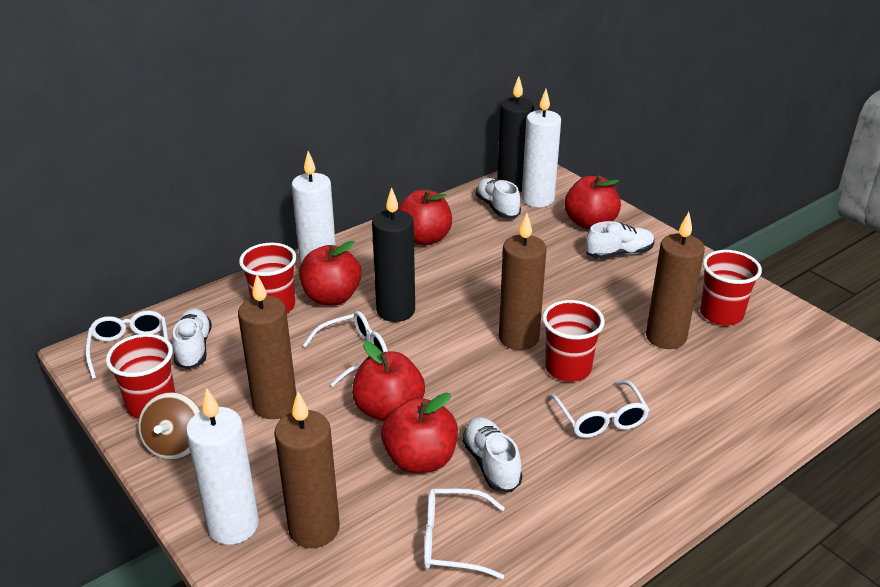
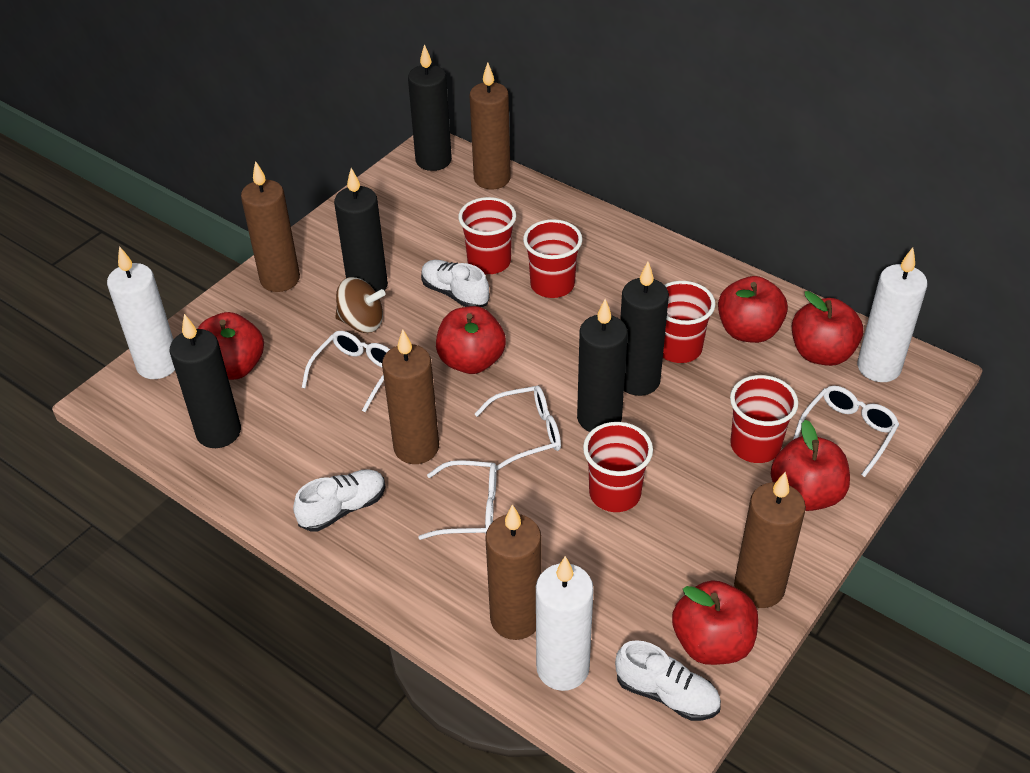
black candle: [372,187,415,322] [497,76,534,192] = 2 -> [170,314,241,448] [334,168,388,292] [408,44,452,171] [577,299,628,432] [620,262,669,396] = 5
brown candle: [238,275,296,419] [274,392,340,548] [499,213,547,350] [646,212,705,349] = 4 -> [241,161,300,292] [382,329,439,464] [470,62,511,189] [485,504,542,640] [734,472,806,608] = 5
red apple: [299,241,362,305] [352,341,425,421] [381,393,458,473] [397,190,452,245] [564,175,621,230] = 5 -> [198,312,264,380] [436,306,506,374] [672,580,758,665] [718,276,788,343] [771,420,850,511] [792,291,863,366] = 6
red cup: [106,334,175,419] [239,243,296,313] [542,300,605,382] [700,250,762,325] = 4 -> [458,197,516,274] [523,219,582,298] [583,422,653,512] [663,281,715,363] [730,375,798,463] = 5
white shoe: [172,308,212,369] [462,417,522,492] [476,178,521,218] [586,221,654,259] = 4 -> [293,469,385,532] [421,260,489,307] [615,640,721,721] = 3

